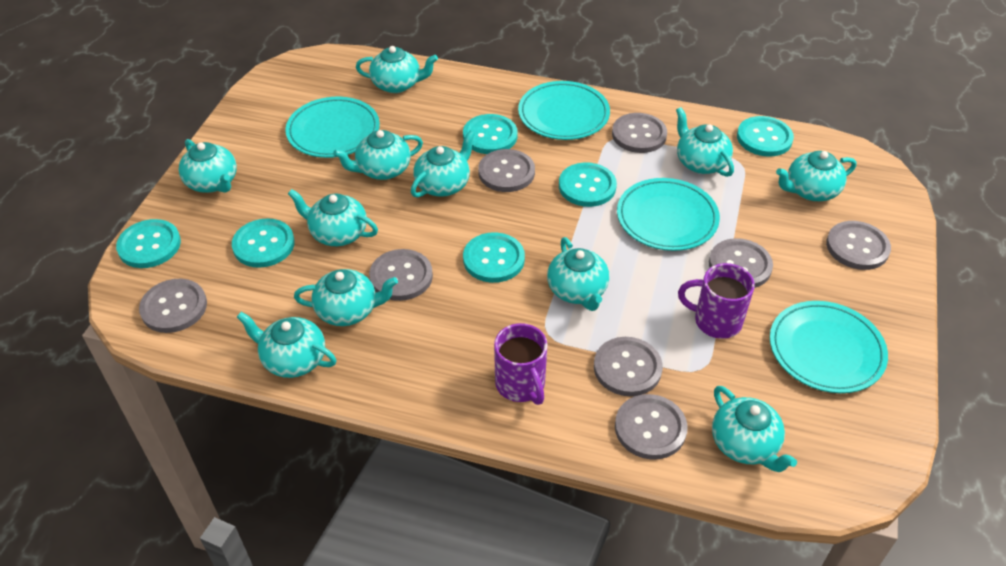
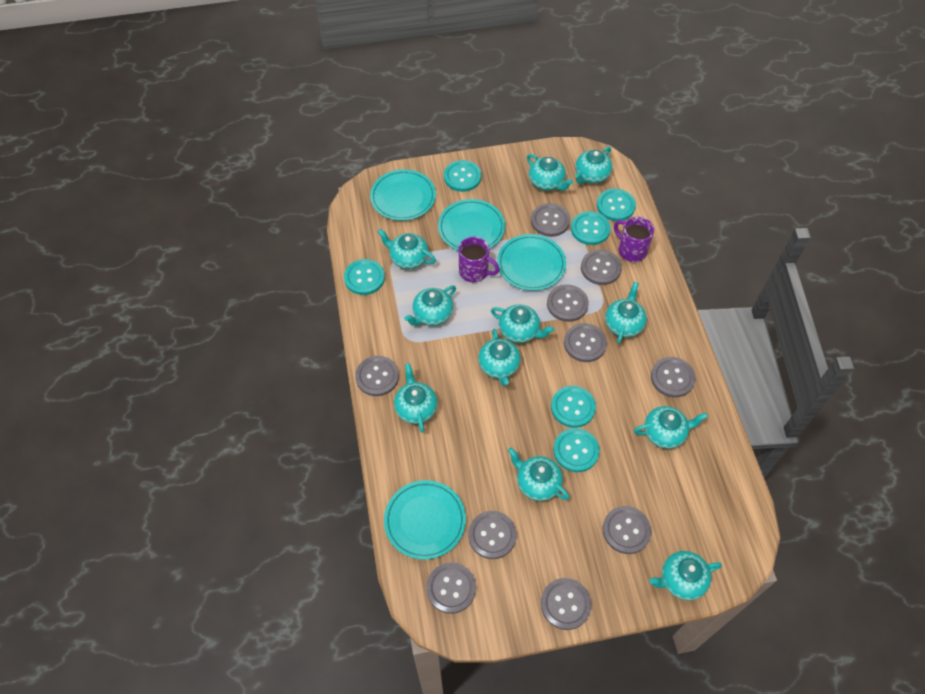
grey button: [139,279,207,333] [369,249,433,301] [478,149,535,192] [594,337,663,396] [612,113,667,153] [615,394,688,460] [709,238,773,288] [826,221,891,270] = 8 -> [355,356,399,396] [426,562,476,614] [468,511,517,559] [531,203,570,237] [541,578,591,630] [547,284,589,322] [564,323,607,362] [581,249,622,285] [602,506,652,554] [651,357,696,398] = 10

